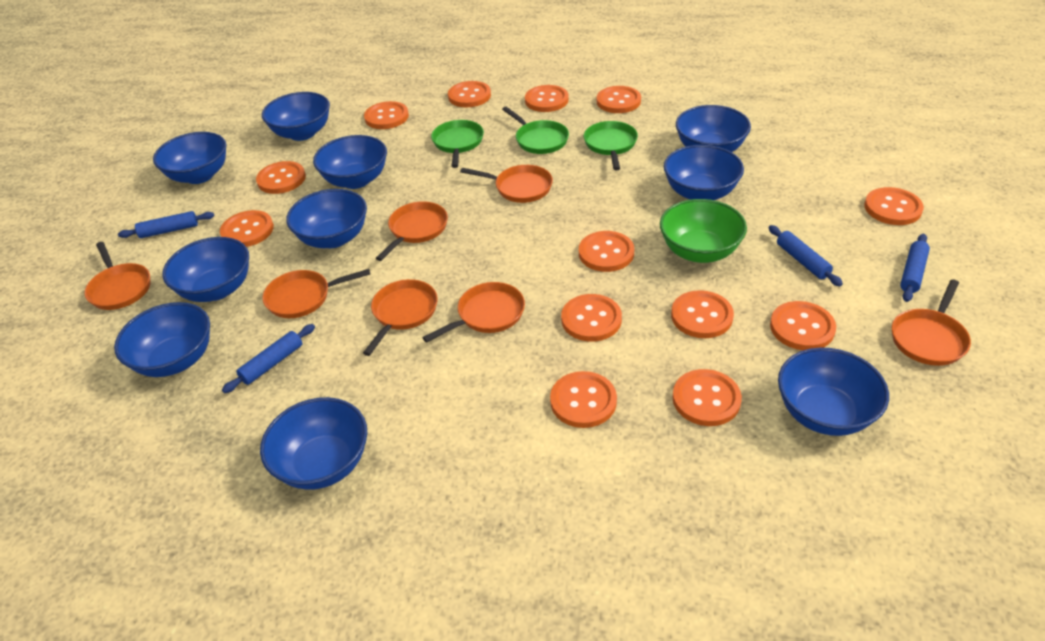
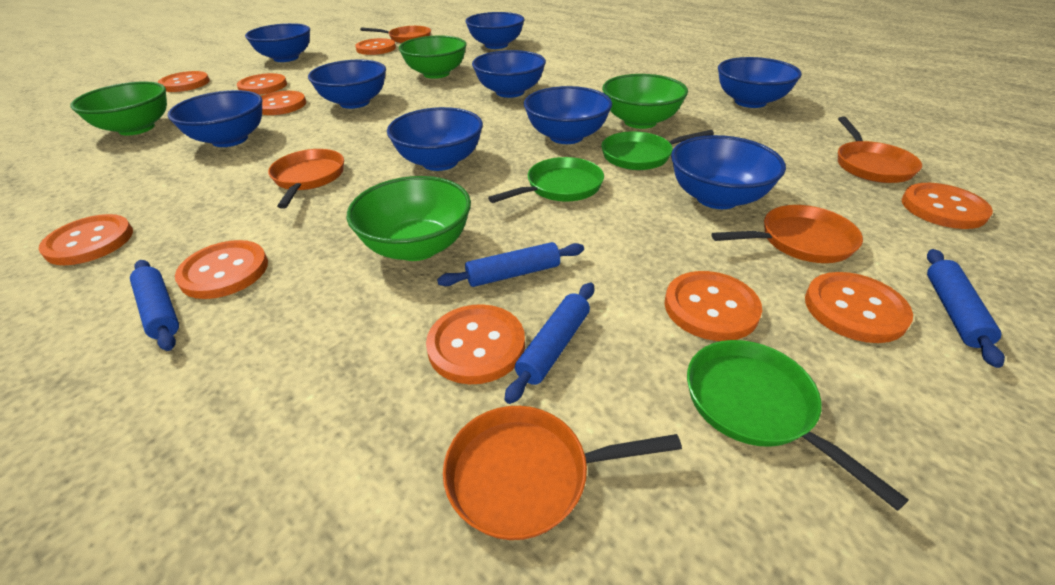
blue bowl: [114,302,210,377] [153,132,226,184] [162,237,249,302] [260,397,367,490] [262,92,330,141] [286,189,367,248] [313,135,387,189] [664,145,744,200] [676,105,751,152] [778,348,889,436] = 10 -> [168,90,263,147] [245,23,310,62] [308,60,386,109] [387,107,483,171] [465,12,525,49] [472,50,546,98] [524,86,612,144] [671,135,786,209] [718,57,802,108] = 9
green bowl: [660,199,747,263] = 1 -> [70,82,167,136] [347,176,471,261] [399,36,467,79] [602,74,688,129] = 4
orange button: [220,210,274,247] [256,161,306,194] [364,101,409,129] [448,81,491,107] [525,85,569,112] [550,371,617,428] [561,294,622,342] [579,231,634,272] [597,86,641,113] [671,290,734,338] [672,369,742,426] [770,301,836,350] [864,187,924,225] = 13 -> [39,214,133,265] [158,71,210,92] [175,240,268,299] [237,73,287,95] [261,91,306,115] [355,38,396,55] [426,304,525,384] [664,271,762,341] [805,272,913,343] [902,183,993,229] = 10
orange pan: [84,242,150,310] [263,269,370,318] [363,279,438,356] [376,201,448,261] [422,282,525,343] [460,165,553,203] [892,279,971,366] = 7 -> [268,149,344,209] [360,26,431,43] [443,406,682,540] [712,205,863,263] [838,117,922,183] = 5

